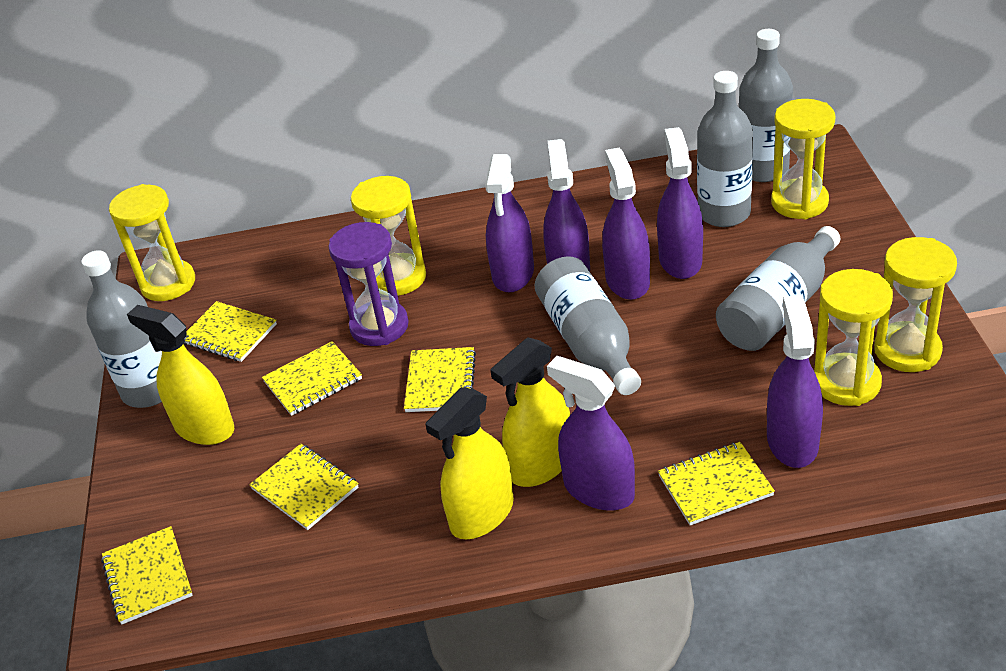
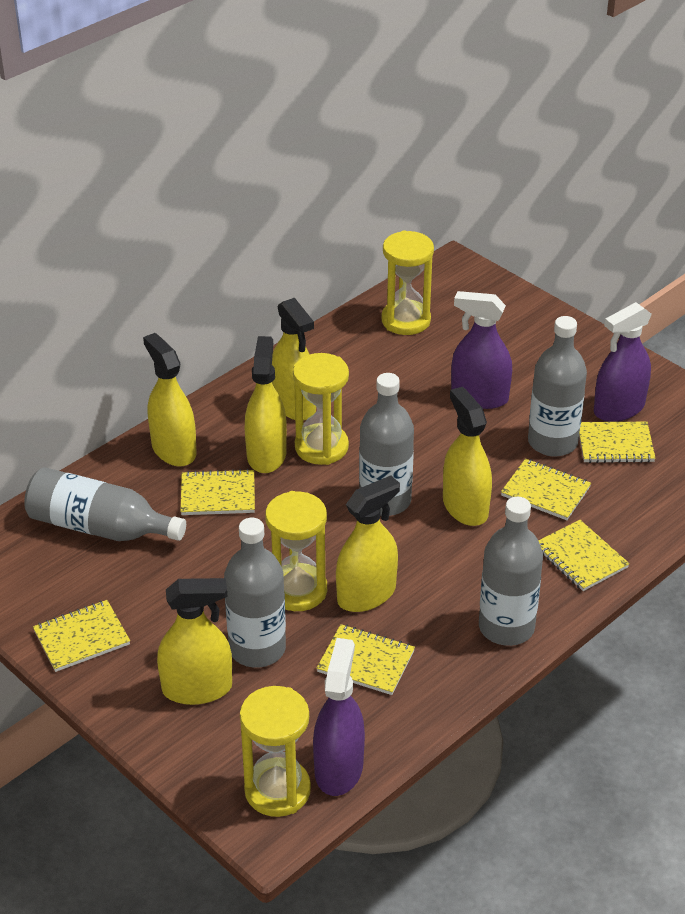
purple hourglass: [328,222,409,346] = 1 -> none = 0
purple spray bottle: [485,154,534,293] [543,139,590,272] [547,356,635,511] [602,148,650,300] [657,127,703,279] [767,295,823,468] = 6 -> [313,638,365,796] [451,291,512,409] [594,302,652,422] = 3
yellow hourglass: [109,184,195,301] [351,176,426,296] [771,99,836,219] [814,269,893,406] [874,237,957,372] = 5 -> [240,686,311,817] [265,491,327,611] [293,353,349,465] [381,231,434,335] = 4
yellow spray bottle: [127,305,234,445] [425,387,514,539] [490,337,571,487] = 3 -> [143,333,197,466] [157,578,232,705] [245,336,287,473] [272,298,316,421] [336,475,400,612] [443,387,492,526] = 6

